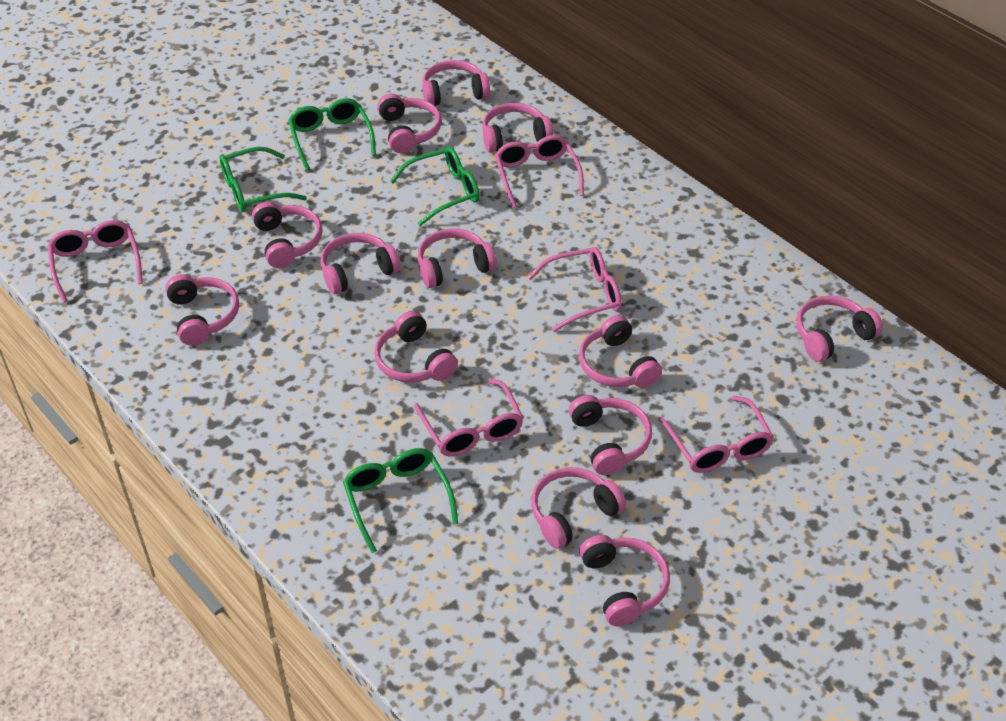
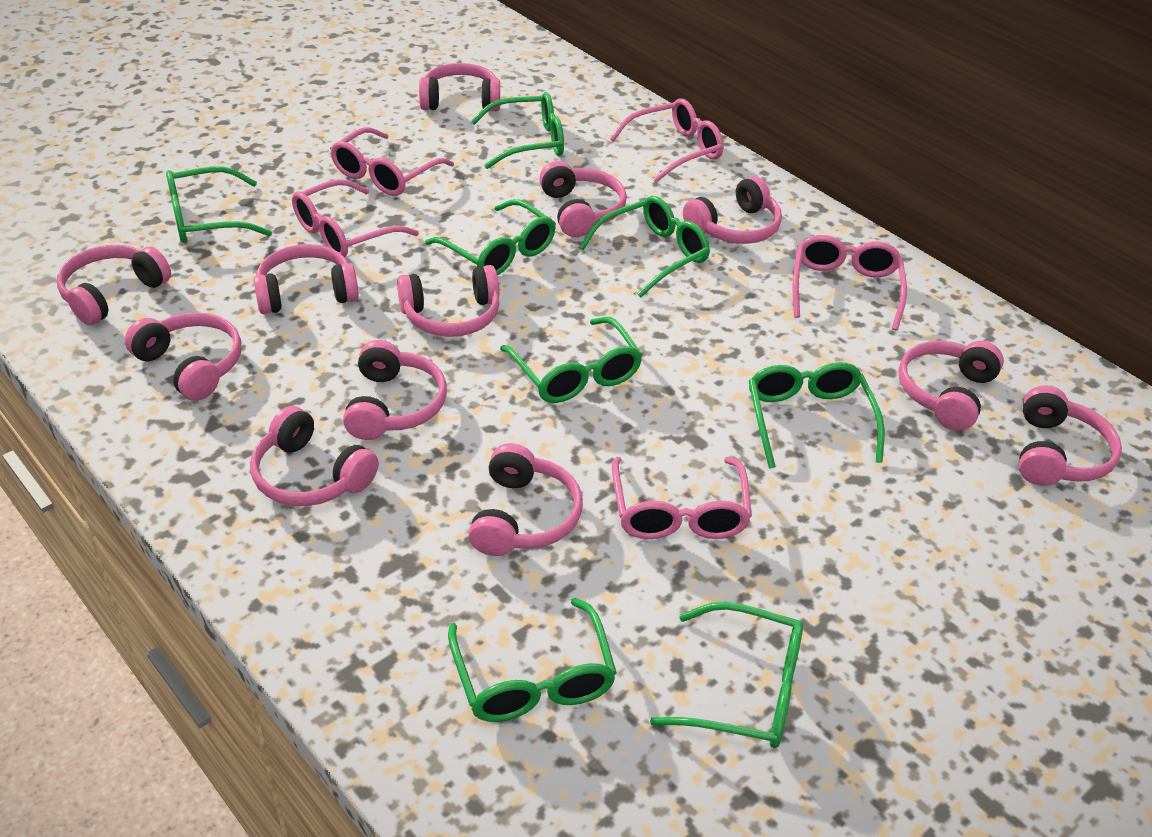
green glasses: [220,147,307,212] [288,98,376,170] [343,448,458,553] [390,147,480,226] = 4 -> [166,166,272,243] [425,199,556,275] [448,598,617,722] [471,92,564,169] [500,317,643,403] [579,196,710,298] [650,602,803,748] [749,362,885,469] = 8
pink headphones: [165,274,239,345] [252,202,323,268] [321,233,401,294] [374,311,458,383] [377,94,442,153] [417,229,497,288] [422,60,490,106] [482,103,553,153] [531,467,626,549] [569,395,652,475] [579,315,662,388] [579,535,670,626] [796,295,883,362] = 13 -> [57,245,171,325] [125,312,241,401] [250,406,379,506] [254,244,359,315] [343,340,447,440] [397,265,499,337] [419,63,500,111] [468,443,583,556] [539,161,627,237] [683,176,782,244] [898,341,1004,431] [1019,385,1122,486] = 12

